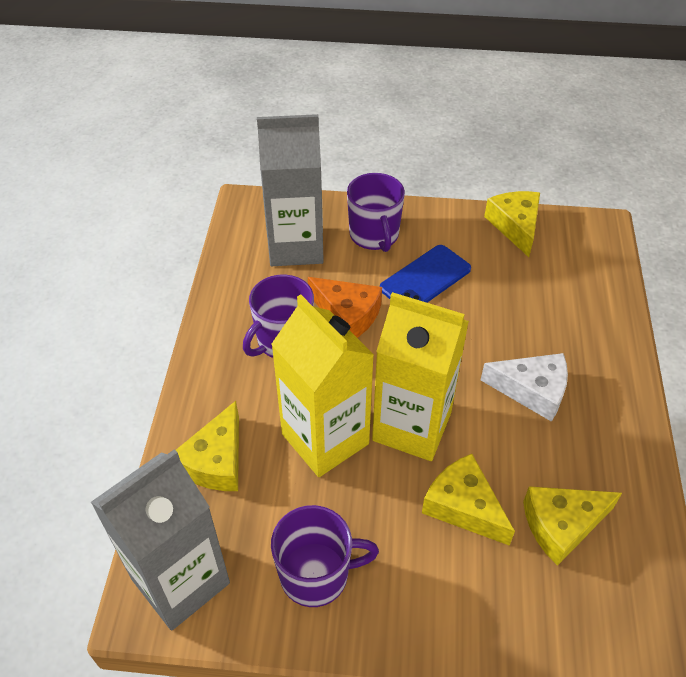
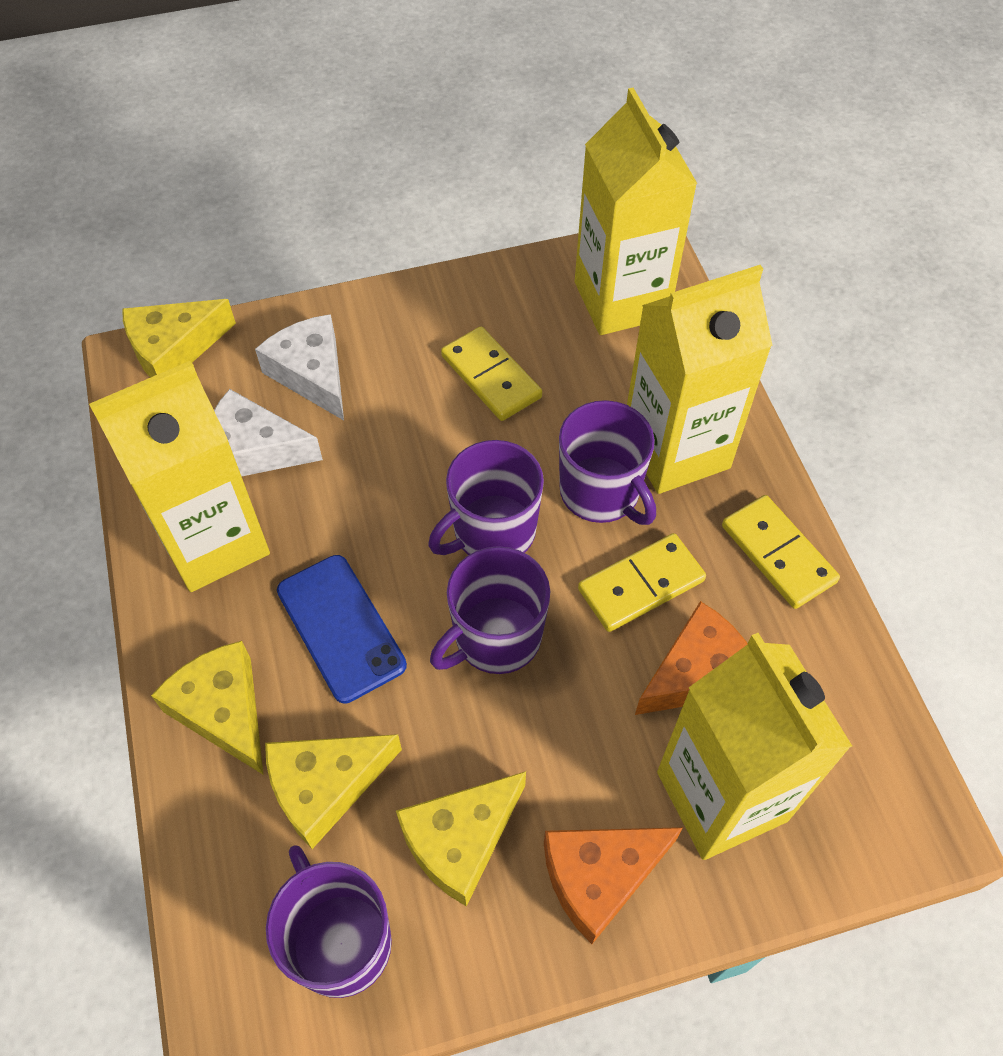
grey carton: [91,449,230,630] [257,114,324,266] = 2 -> none = 0
orange cheese: [308,277,382,338] = 1 -> [544,827,683,944] [635,601,748,715] = 2
purple mug: [243,274,314,358] [271,505,379,607] [347,173,405,252] = 3 -> [266,845,392,998] [428,440,544,555] [430,546,550,674] [559,400,656,525] = 4
white cheese: [481,353,568,422] = 1 -> [214,389,323,476] [255,314,344,420] = 2
yellow carton: [271,294,374,477] [372,292,469,461] = 2 -> [89,360,270,592] [575,88,697,335] [627,265,773,494] [657,633,852,860] = 4
yellow domino: none = 0 -> [441,327,542,421] [578,533,706,632] [722,495,840,609] = 3

